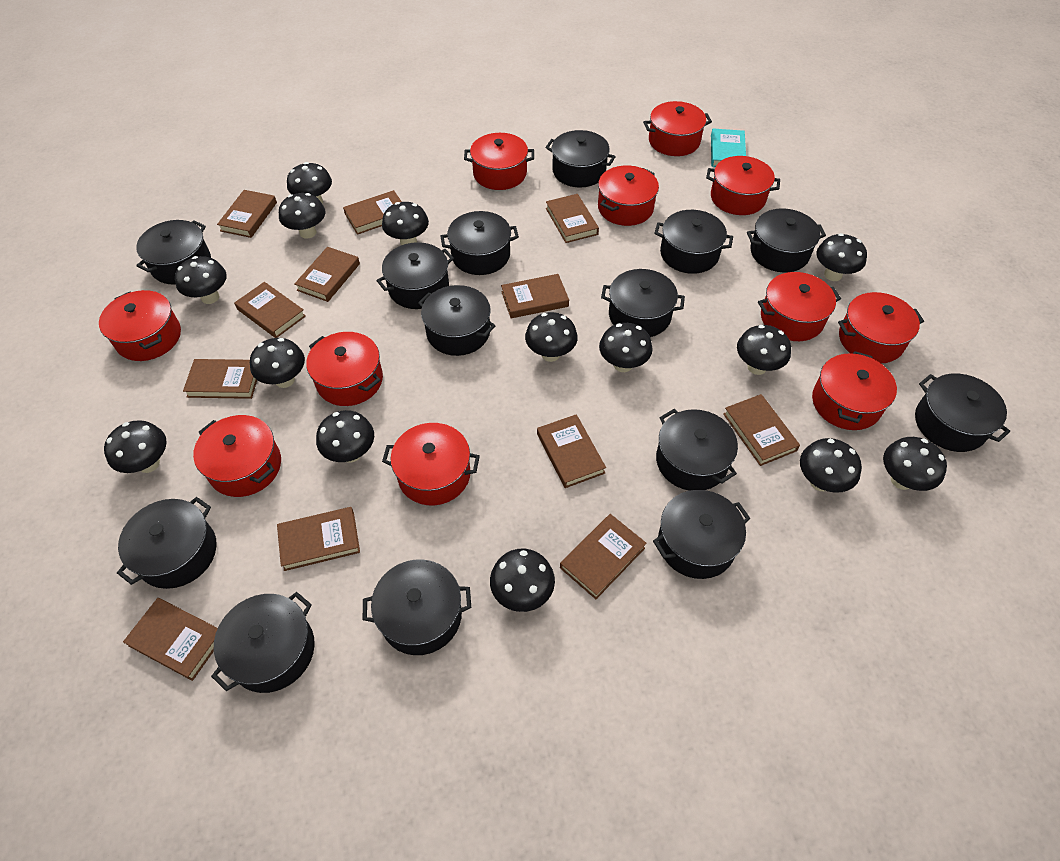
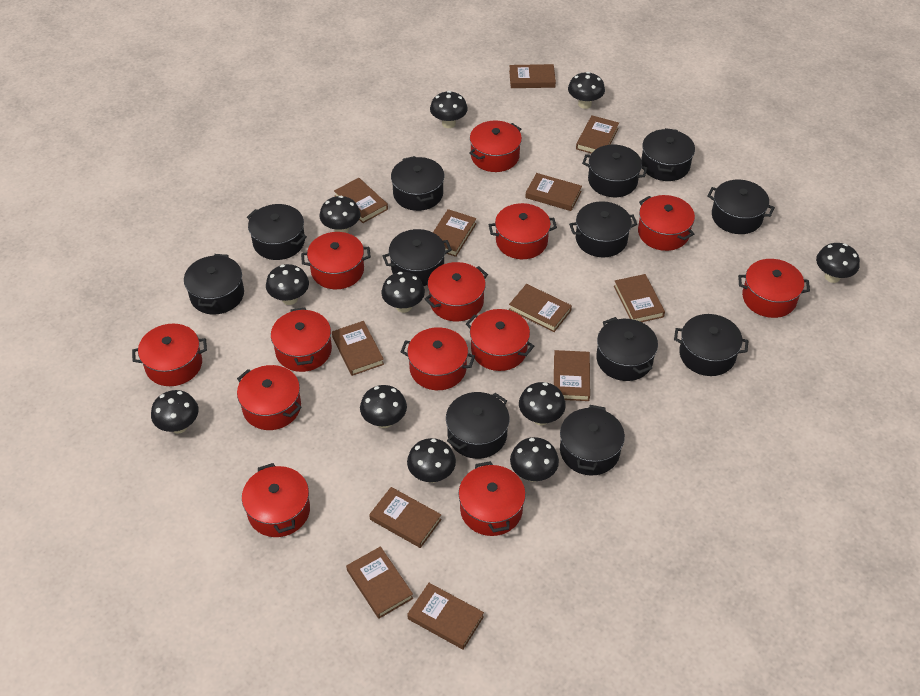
black mushroom: [104,420,167,473] [175,256,227,304] [250,338,305,388] [279,193,325,239] [287,162,332,204] [316,410,374,463] [382,202,429,245] [490,548,555,612] [525,312,578,362] [599,323,653,372] [737,325,791,375] [800,438,862,493] [817,233,867,281] [883,437,947,491] = 14 -> [151,390,199,434] [266,264,309,305] [320,196,360,233] [360,385,407,428] [382,272,425,313] [407,438,456,483] [430,91,468,128] [510,437,559,482] [519,382,566,425] [568,72,605,109] [816,243,860,283] = 11
black pot: [117,497,217,589] [136,220,211,285] [211,592,315,693] [363,559,471,655] [376,242,454,309] [418,285,496,356] [441,211,519,275] [545,130,616,188] [601,269,685,337] [653,490,751,579] [654,210,733,274] [656,409,738,491] [747,208,826,273] [915,373,1010,452] = 14 -> [184,254,244,314] [247,204,307,260] [382,229,452,286] [391,156,444,211] [446,392,510,459] [560,405,625,476] [569,201,638,257] [582,145,648,197] [596,317,658,381] [641,128,695,181] [674,314,748,376] [707,180,775,234] = 12
red pot: [99,290,181,361] [193,415,281,497] [306,332,383,406] [382,423,480,505] [464,133,534,190] [598,166,659,226] [643,101,712,156] [706,156,780,215] [758,272,841,341] [812,351,897,430] [838,292,924,363] = 11 -> [132,324,207,386] [237,365,302,430] [242,463,310,537] [271,308,332,372] [301,232,371,289] [401,327,475,390] [425,262,488,321] [459,461,526,536] [466,309,534,371] [469,121,522,172] [489,203,557,259] [638,195,695,251] [738,259,810,318] = 13
turquoise book: [711,128,746,167] = 1 -> none = 0

